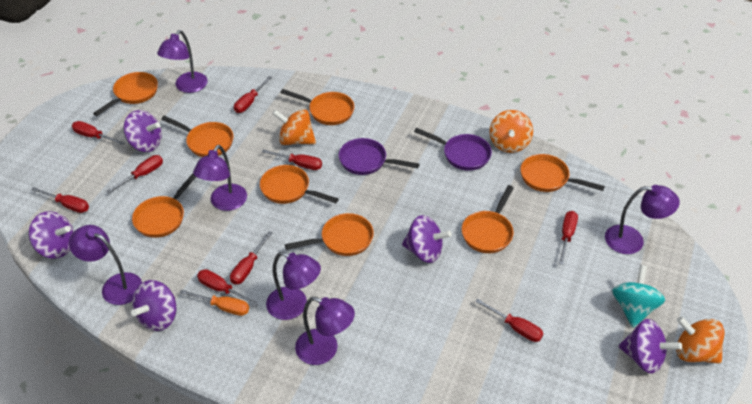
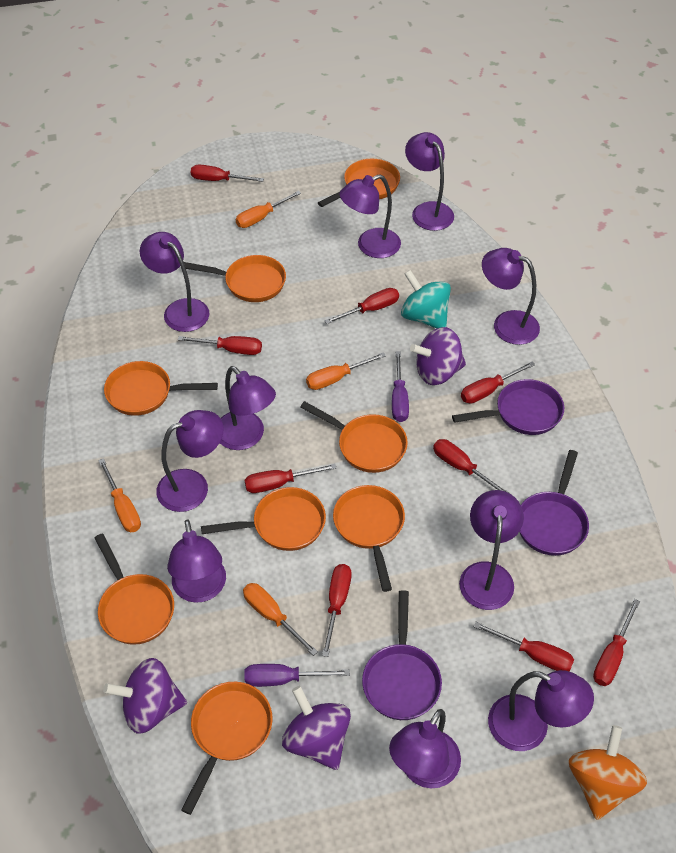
orange screwdriver: [180,289,249,316] = 1 -> [98,458,141,532] [236,191,301,228] [243,583,318,656] [306,352,386,390] = 4
orange spinning top: [272,109,316,145] [490,110,533,153] [676,316,725,364] = 3 -> [569,725,647,820] = 1
purple lamp: [69,225,142,305] [157,30,208,93] [193,145,247,211] [266,252,321,320] [295,297,355,365] [605,185,680,254] = 6 -> [140,232,210,332] [156,410,224,512] [167,520,226,603] [220,366,276,450] [339,174,401,258] [389,709,461,788] [405,132,454,231] [459,490,524,610] [482,248,540,345] [488,670,594,751] = 10
purple pan: [339,138,420,175] [414,128,492,171] = 2 -> [362,590,442,720] [452,379,564,435] [519,450,589,556] = 3
purple screwdriver: none = 0 -> [244,664,350,687] [392,351,409,422] = 2
purple spinning top: [29,211,74,259] [123,110,162,152] [131,280,176,331] [402,215,452,263] [618,319,682,374] = 5 -> [103,658,187,734] [282,686,351,770] [410,327,466,385] = 3

